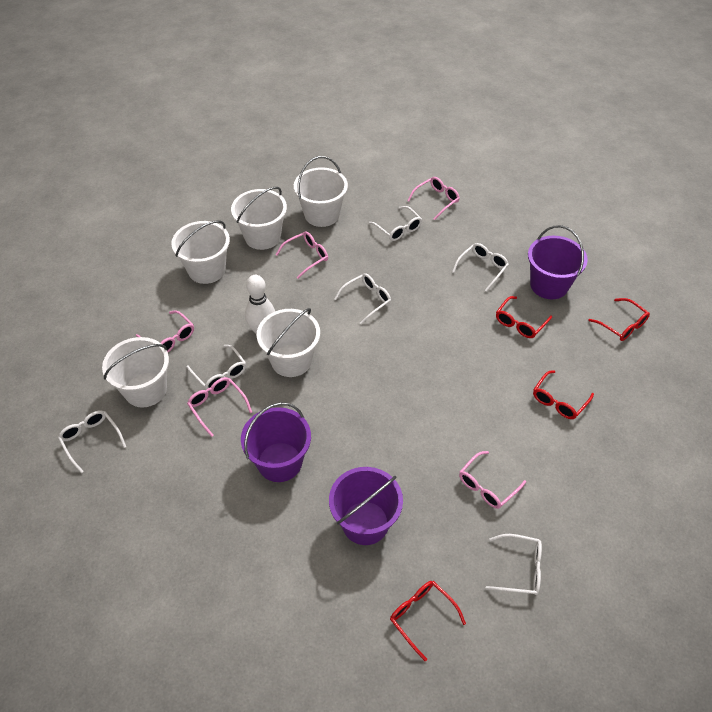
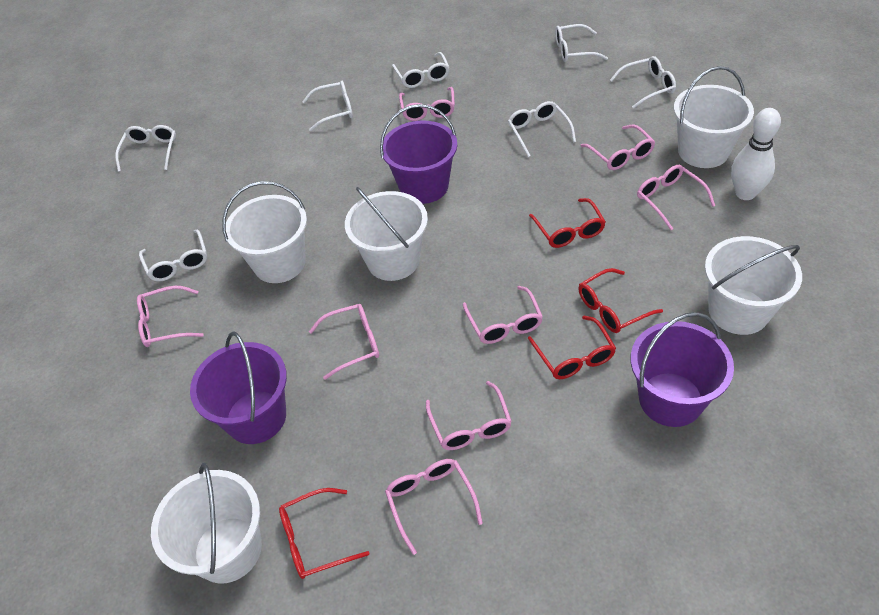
pink glasses: [136,310,194,352] [187,377,252,437] [275,231,328,279] [407,177,460,220] [459,451,526,509] = 5 -> [137,286,204,347] [309,304,379,380] [385,459,483,555] [399,87,455,121] [426,381,512,450] [463,286,543,344] [581,124,655,170] [637,165,715,230] = 8
white glasses: [58,410,126,473] [187,345,246,391] [335,273,391,324] [369,206,422,241] [452,243,509,292] [486,534,542,595] = 6 -> [115,125,176,172] [139,230,207,281] [302,81,353,131] [392,52,450,88] [508,101,576,157] [555,24,608,62] [610,56,676,109] = 7

